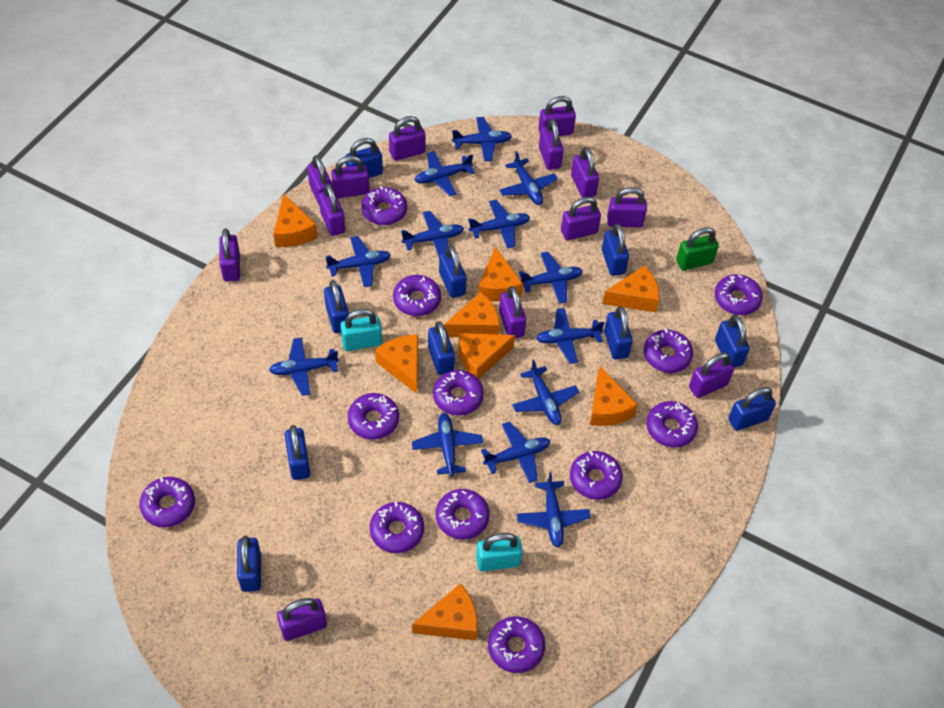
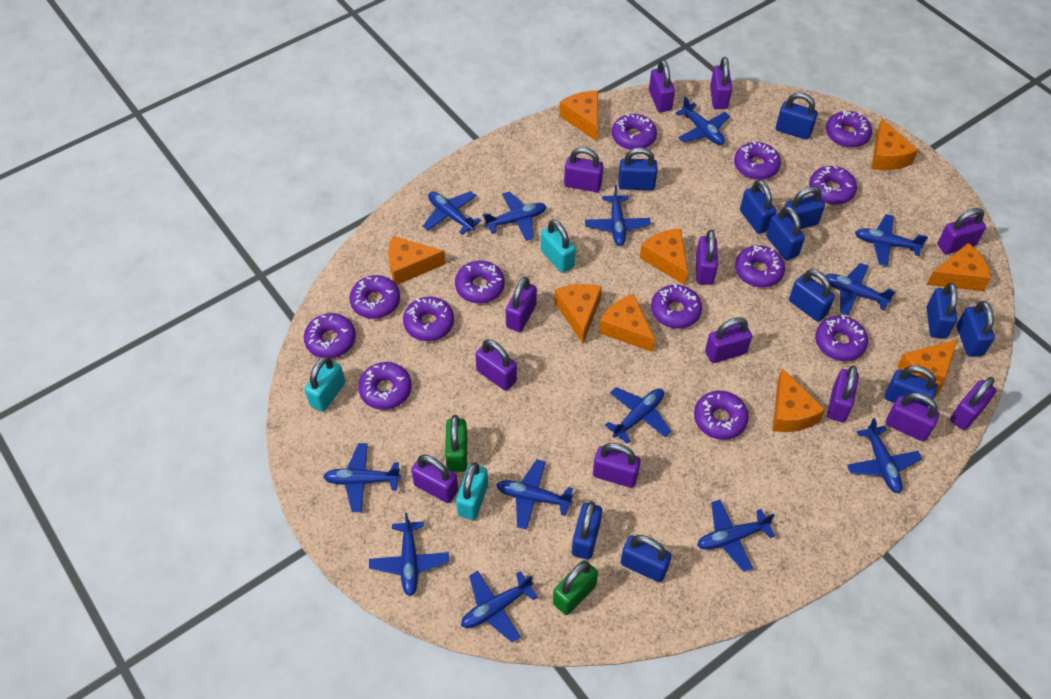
blue padlock: [237,536,261,592] [284,425,310,480] [324,280,349,333] [345,138,383,178] [428,321,455,375] [439,245,466,298] [602,224,629,276] [604,306,633,360] [715,315,750,367] [728,387,776,431] = 10 -> [572,501,602,560] [618,147,658,190] [620,535,672,582] [740,180,776,234] [766,206,805,260] [776,92,818,140] [784,186,825,229] [789,269,835,322] [885,366,937,407] [927,283,958,338] [956,301,995,357] = 11
green padlock: [676,227,719,270] = 1 -> [445,415,467,472] [553,560,598,615] = 2
orange cheese: [273,194,318,247] [375,335,418,394] [412,583,477,640] [444,292,500,337] [458,333,515,379] [478,246,523,302] [590,366,638,426] [602,265,659,312] = 8 -> [388,236,446,285] [554,284,602,343] [559,91,598,141] [599,294,655,352] [640,228,688,285] [773,368,825,432] [872,119,918,170] [897,340,957,397] [926,243,991,291] = 9
purple donut: [139,477,195,528] [348,393,399,440] [361,186,407,225] [370,501,424,553] [393,275,441,316] [433,370,484,416] [436,489,490,540] [488,616,545,673] [570,451,623,500] [644,328,693,373] [646,401,698,448] [715,274,763,315] = 12 -> [304,313,356,358] [349,275,400,319] [358,362,412,410] [403,297,454,341] [455,260,505,303] [612,113,657,150] [651,283,702,329] [694,391,749,440] [734,141,781,180] [735,245,785,287] [809,166,857,205] [815,315,868,361] [826,110,872,148] = 13
turquoise padlock: [341,309,382,351] [476,533,523,572] = 2 -> [305,356,345,412] [456,462,488,520] [541,219,576,273] = 3

